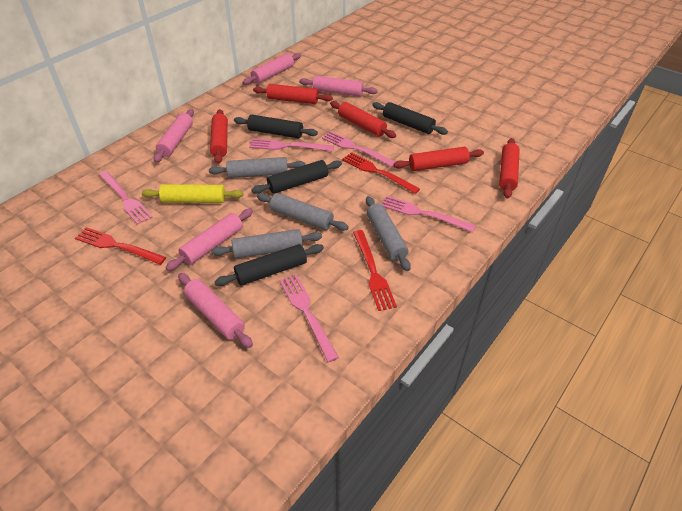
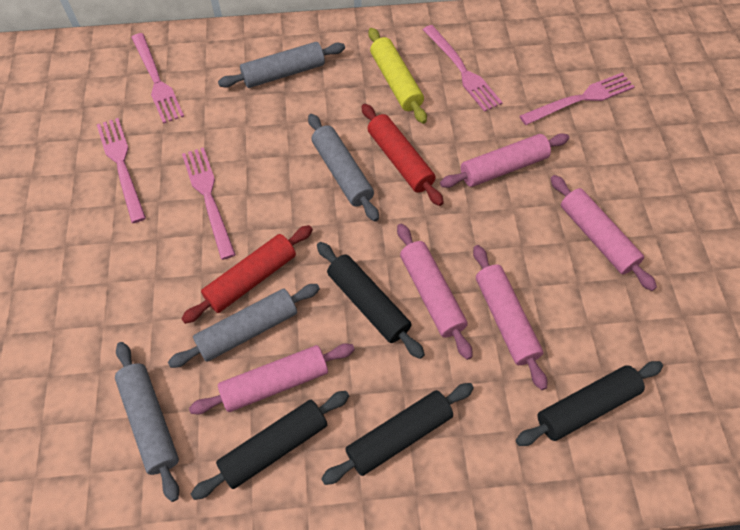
red fork: [75,227,166,265] [342,152,420,194] [353,230,397,311] = 3 -> none = 0
red rolling pin: [210,109,228,164] [253,84,333,104] [330,101,396,138] [393,147,484,171] [499,138,520,199] = 5 -> [181,225,313,324] [361,104,444,206] = 2

